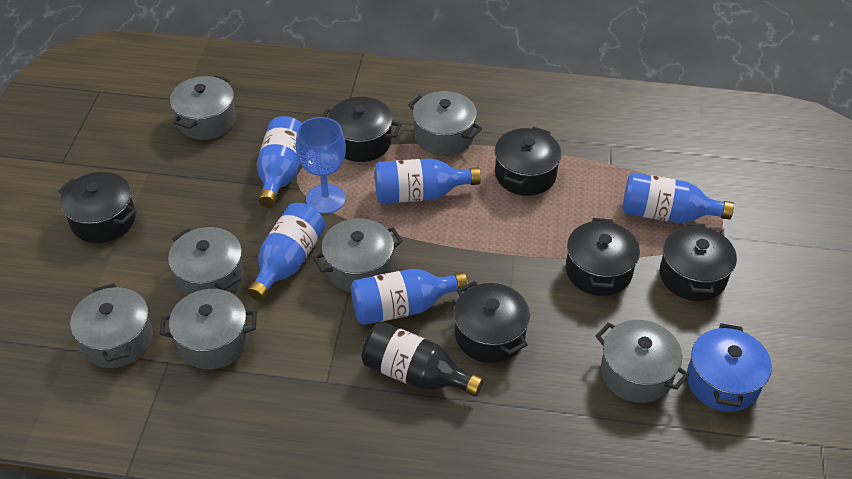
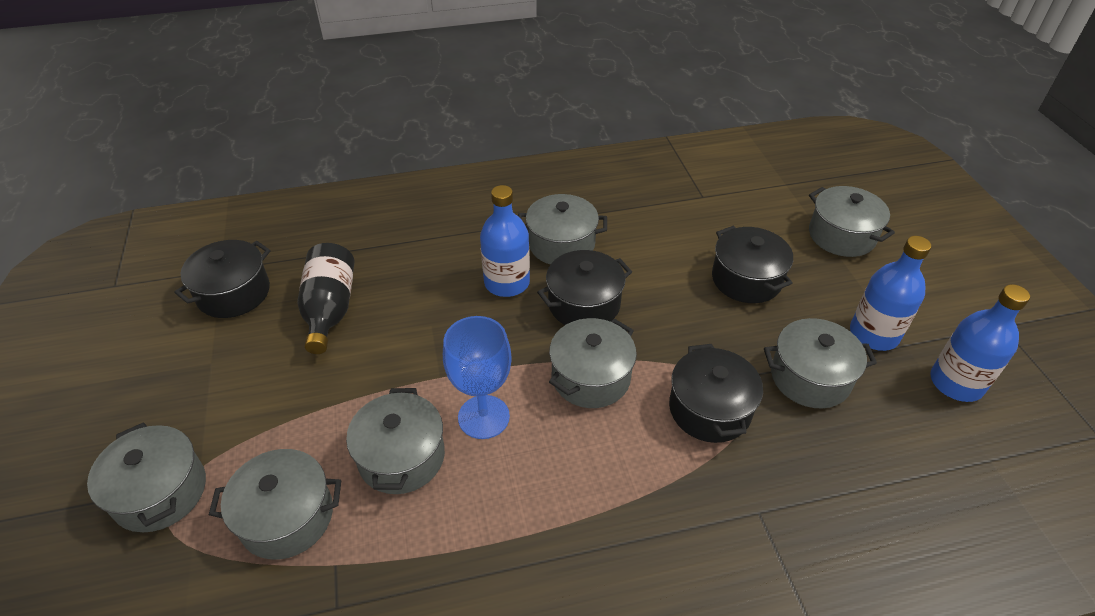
black pot: [58,172,137,243] [322,97,402,162] [454,281,530,363] [495,127,562,196] [566,218,640,296] [660,223,737,301] = 6 -> [174,240,271,318] [537,250,632,325] [669,344,763,443] [712,226,793,303] = 4
blue bottle: [247,203,325,301] [257,116,302,208] [351,269,468,325] [375,158,481,204] [622,172,734,223] = 5 -> [480,185,530,297] [850,236,931,351] [930,284,1030,402] = 3
blue pot: [687,323,772,412] = 1 -> none = 0

